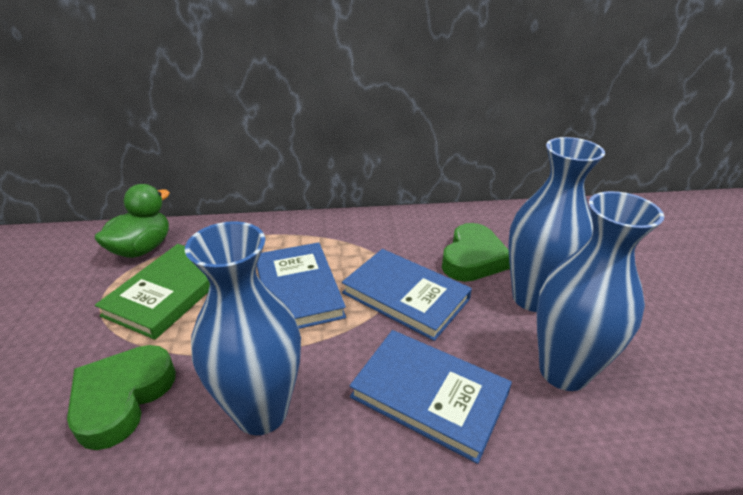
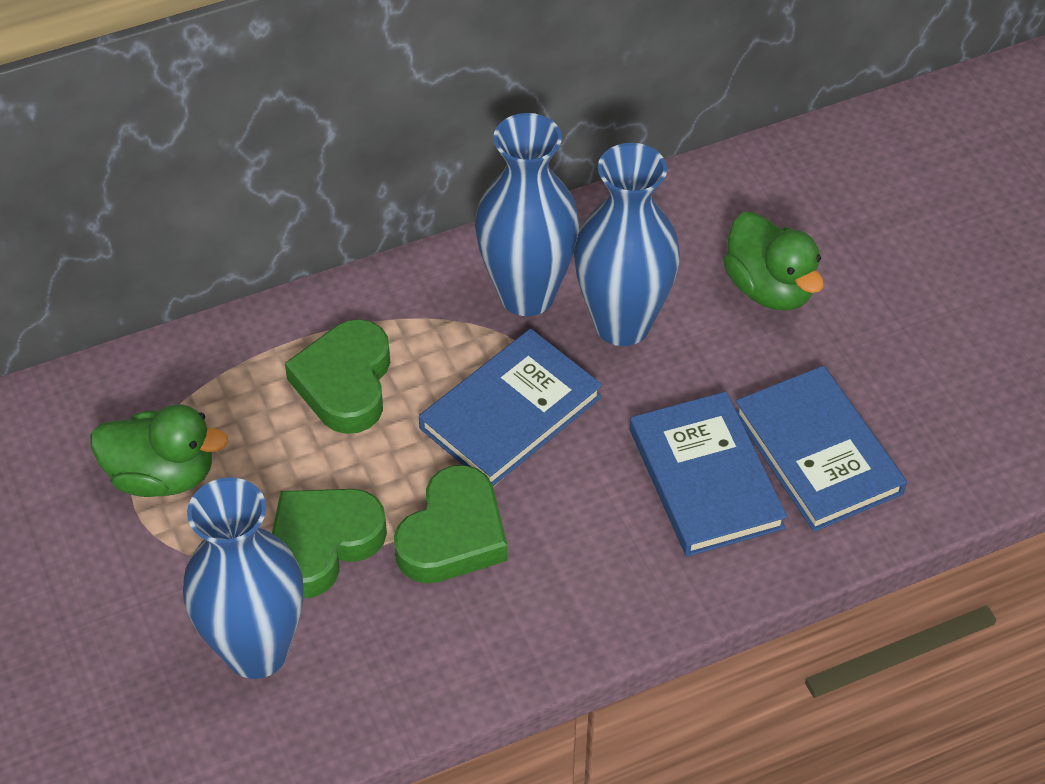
green book: [95,244,210,340] = 1 -> none = 0
green duck: [95,184,170,258] = 1 -> [90,404,228,497] [723,212,824,310] = 2
green heart: [67,345,176,450] [442,223,510,282] = 2 -> [272,489,387,598] [285,319,390,434] [394,465,508,583] = 3

